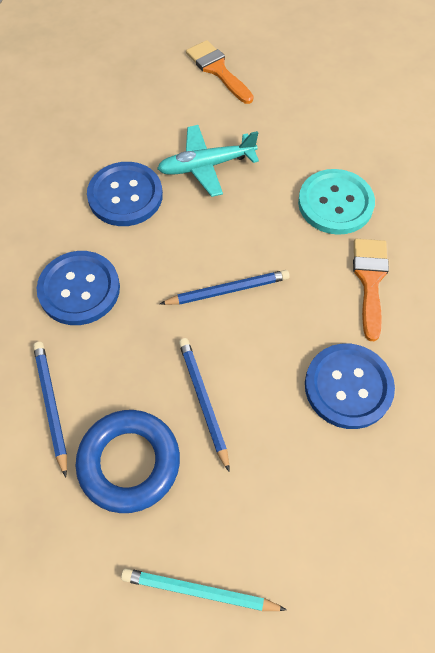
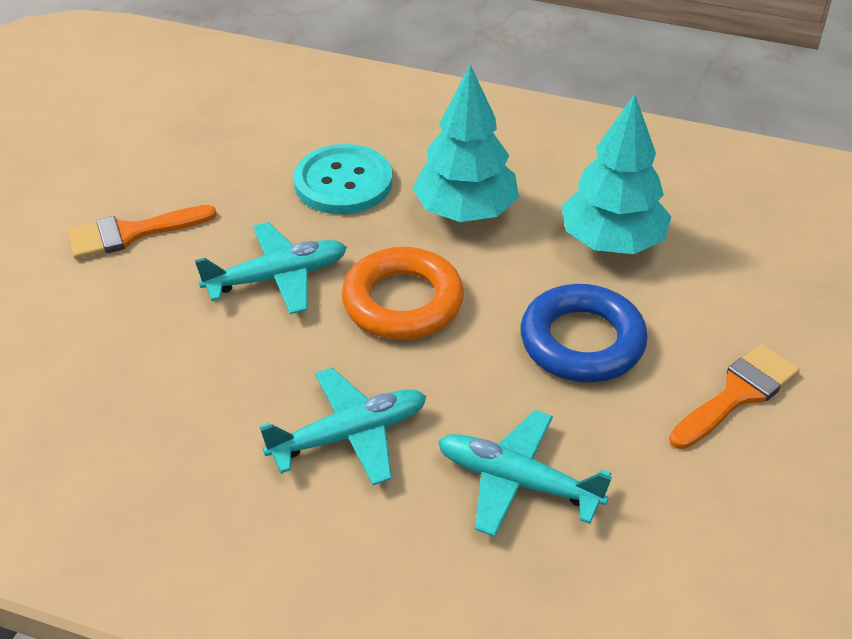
blue button: [37,251,120,325] [87,162,163,226] [305,344,395,429] = 3 -> none = 0
blue pencil: [33,342,67,477] [160,270,290,305] [179,338,229,472] = 3 -> none = 0
orange ring: none = 0 -> [342,247,464,340] = 1
turquoise pencil: [121,568,287,611] = 1 -> none = 0
turquoise plane: [157,125,259,197] = 1 -> [195,222,347,314] [260,368,426,485] [438,410,612,537] = 3
turquoise tree: none = 0 -> [412,65,519,222] [562,94,671,254] = 2

